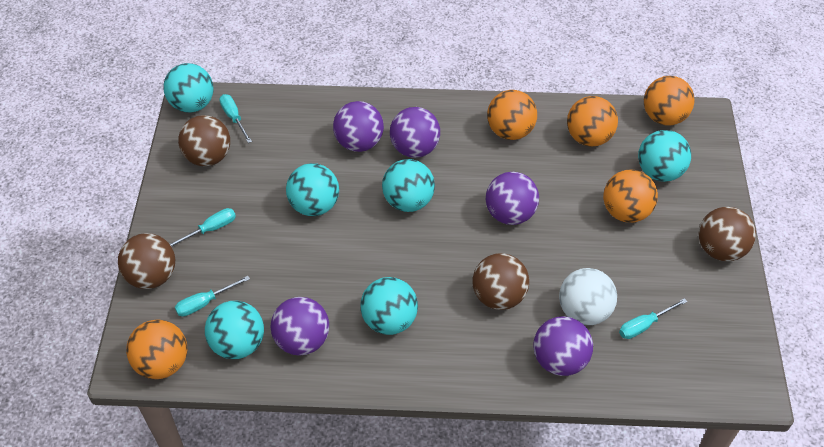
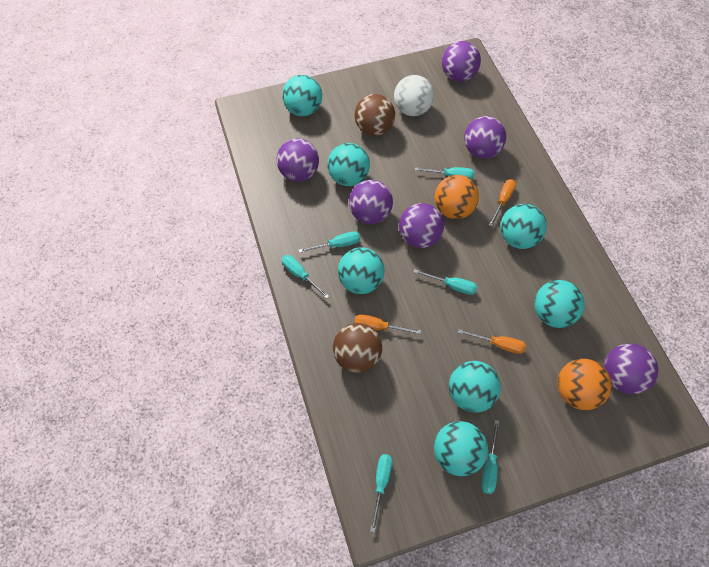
brown ball: [118,233,175,289] [178,115,230,166] [473,253,529,310] [699,207,756,261] = 4 -> [333,323,382,373] [354,94,395,136] = 2
orange ball: [126,320,187,379] [487,90,537,140] [567,96,618,147] [603,170,658,223] [644,76,695,126] = 5 -> [435,175,479,219] [557,359,612,410] = 2
orange screwdriver: none = 0 -> [354,315,421,334] [458,329,526,354] [489,179,516,226] = 3
purple ball: [271,297,329,356] [333,101,384,152] [390,107,440,158] [486,172,539,225] [533,316,593,376] = 5 -> [277,139,319,182] [349,180,393,224] [399,203,444,248] [442,41,481,82] [464,116,506,158] [604,343,658,394] = 6
turquoise ball: [163,63,213,113] [205,301,264,359] [286,163,339,216] [360,277,418,335] [382,159,435,212] [638,130,691,182] = 6 -> [282,75,322,116] [327,143,370,186] [338,247,385,294] [434,421,488,476] [449,361,501,413] [500,204,547,249] [534,280,585,328] = 7
turquoise screwdriver: [170,208,236,247] [175,276,250,317] [219,94,252,143] [619,298,688,339] = 4 -> [282,255,329,299] [299,231,360,253] [370,454,392,532] [413,269,477,295] [415,167,474,180] [481,420,499,494] = 6

